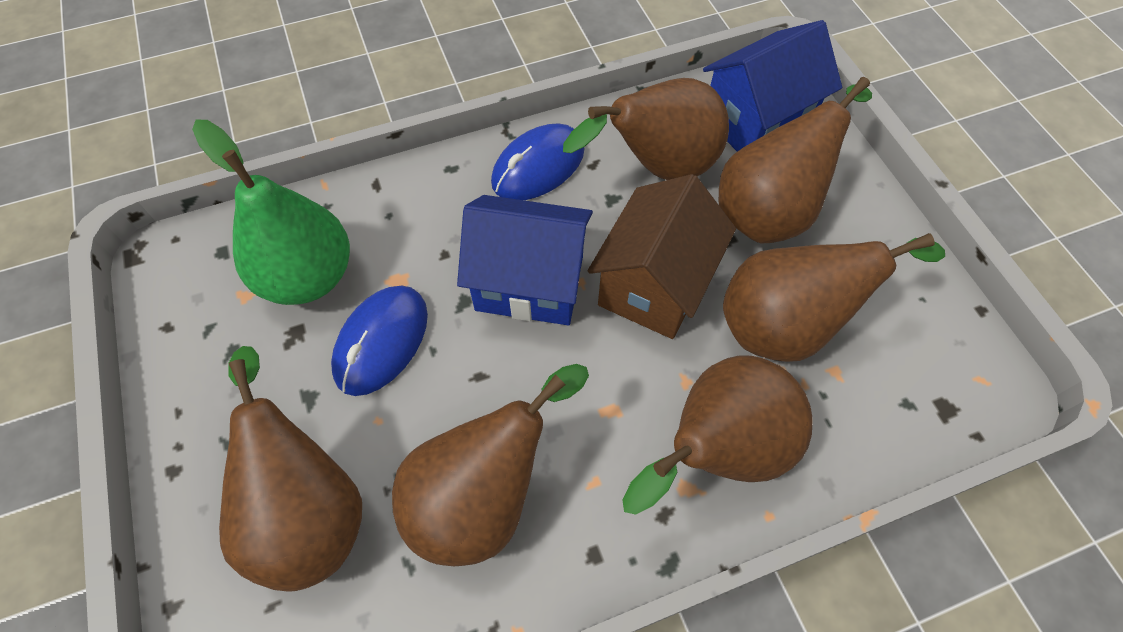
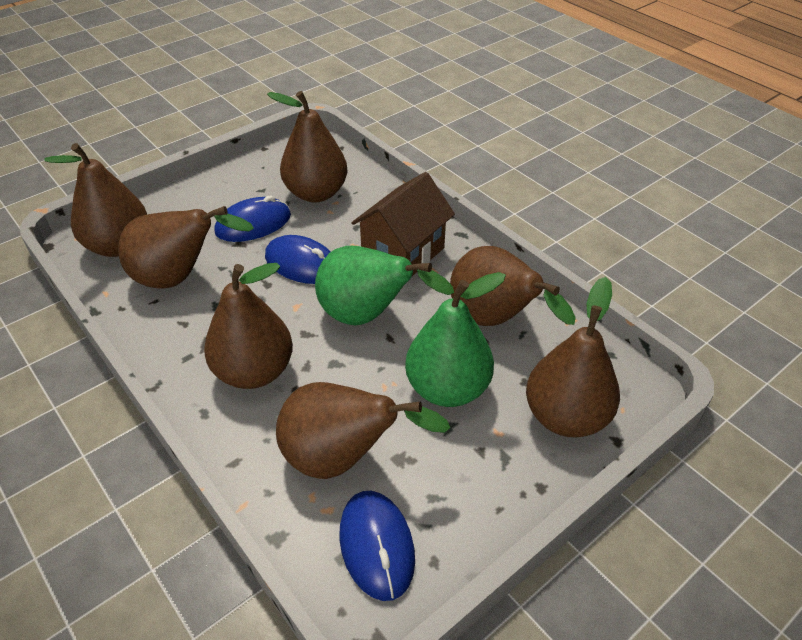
blue house: [457,195,593,325] [703,20,842,152] = 2 -> none = 0
blue mouse: [331,286,428,396] [491,123,585,200] = 2 -> [214,196,291,242] [265,235,330,284] [339,491,415,601] = 3
brown pear: [219,346,362,592] [392,364,589,566] [563,78,729,180] [622,356,813,515] [719,77,872,244] [723,233,945,362] = 6 -> [45,143,147,257] [118,206,254,289] [204,263,293,389] [267,91,347,202] [276,382,450,479] [450,246,576,326] [526,277,620,438] = 7
green pear: [192,120,350,305] = 1 -> [315,246,454,325] [405,272,506,407] = 2

